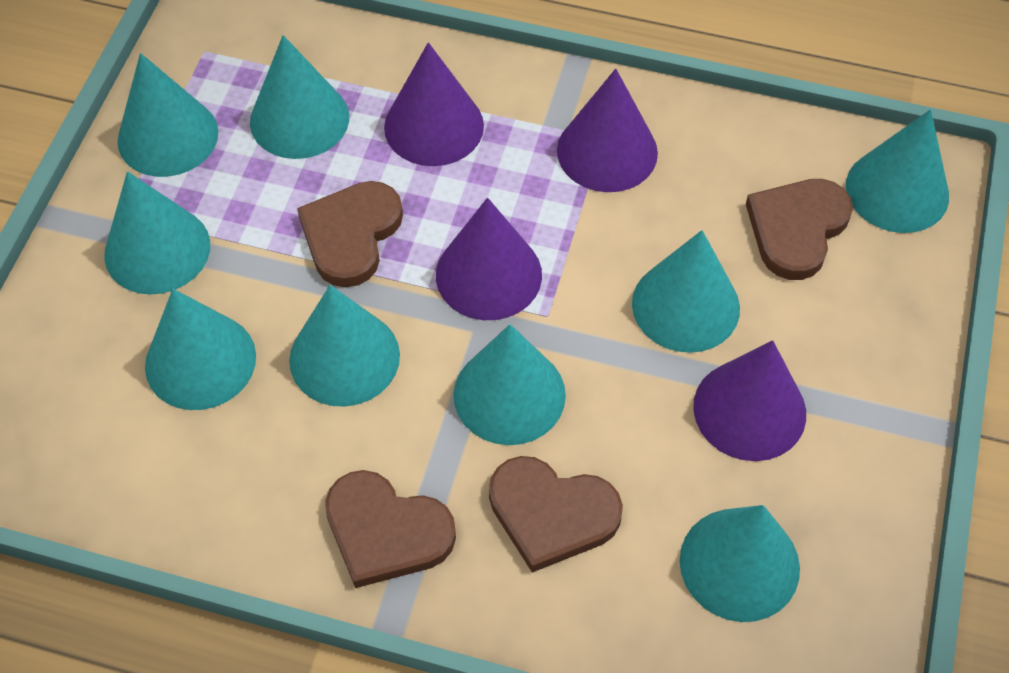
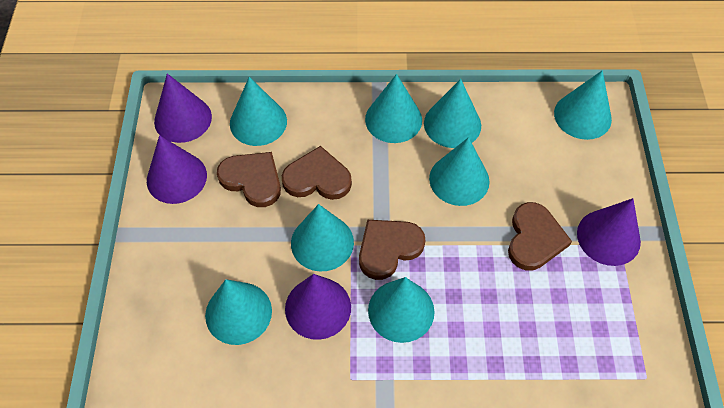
turquoise cone: [104,171,210,295] [118,53,218,177] [145,289,256,410] [250,35,349,159] [289,285,400,407] [454,324,566,445] [632,230,740,353] [680,505,800,622] [846,109,949,233] = 9 -> [205,279,272,345] [230,77,287,146] [291,204,354,272] [365,74,422,143] [368,277,434,343] [424,79,481,148] [429,137,490,206] [554,70,612,140] = 8

